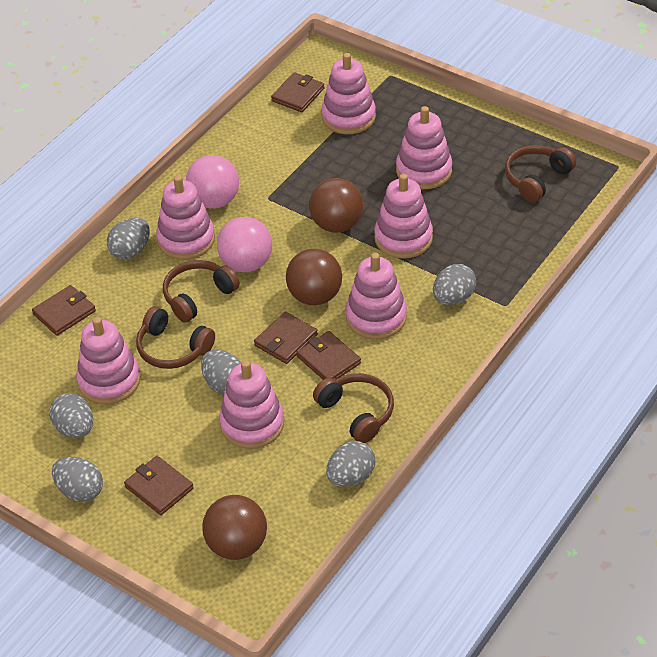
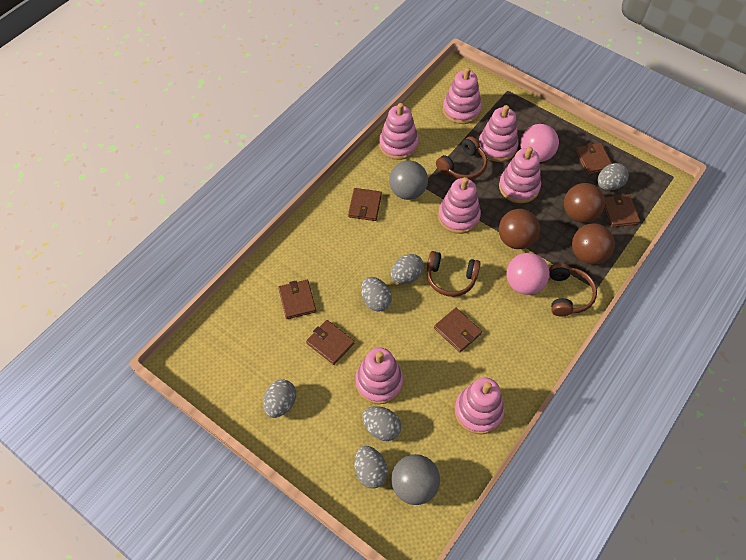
brown headphones: [136,306,215,369] [163,260,240,323] [313,373,394,443] [505,145,576,202] = 4 -> [427,251,481,297] [436,136,487,180] [549,263,597,316] = 3
brown wallet: [32,285,96,336] [124,456,194,515] [254,311,318,364] [271,72,324,112] [297,331,361,380] = 5 -> [278,280,316,319] [306,320,355,365] [348,188,382,221] [434,308,482,352] [575,142,612,175] [604,194,640,227] = 6
grey ball: none = 0 -> [389,160,428,200] [391,454,440,505] = 2

